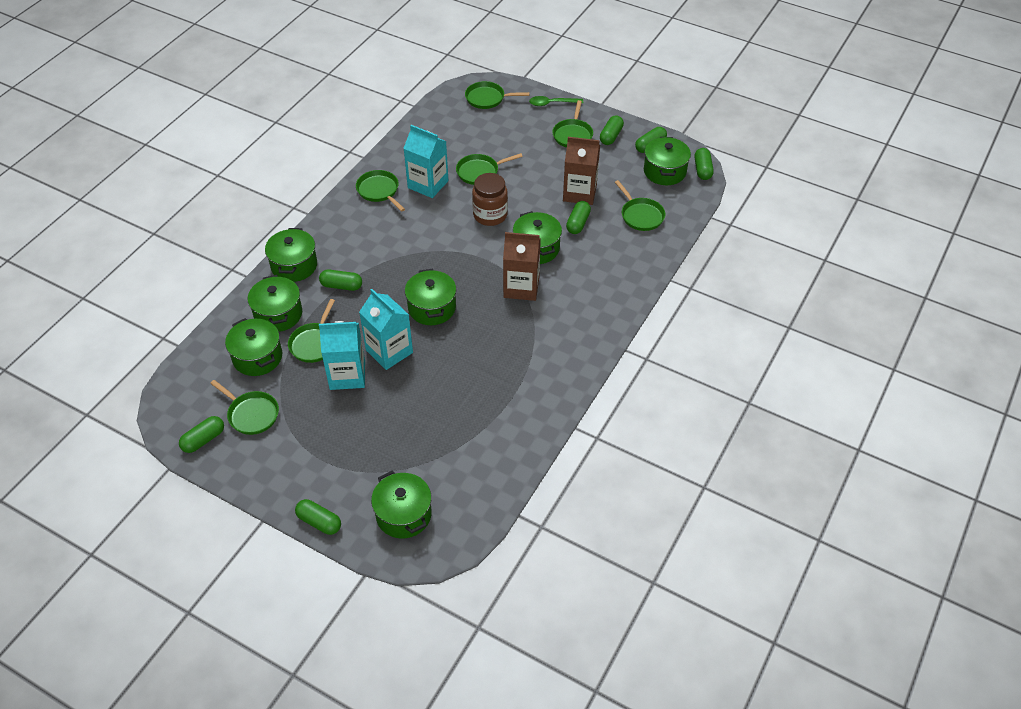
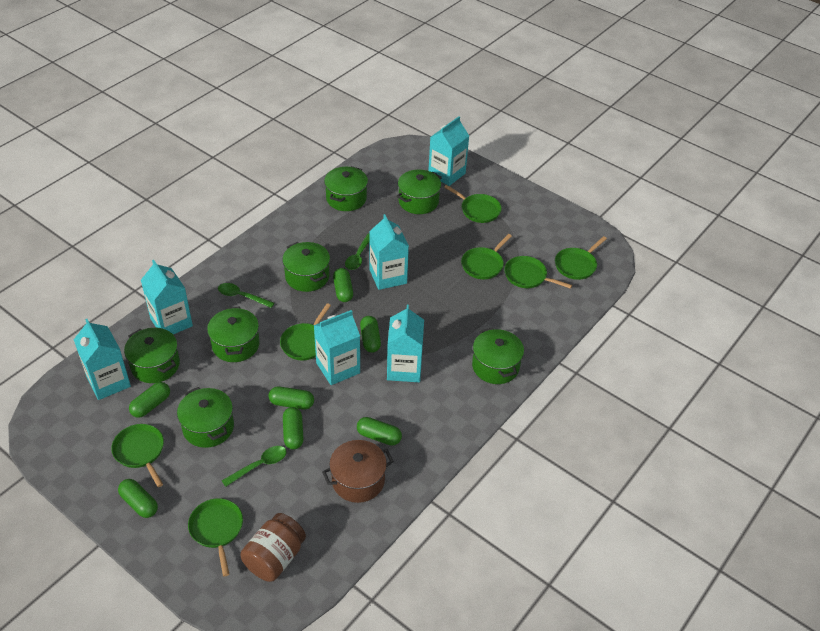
brown carton: [503,232,541,301] [563,137,600,205] = 2 -> none = 0
brown pot: none = 0 -> [322,440,394,503] = 1
green spoon: [529,96,583,106] = 1 -> [218,283,274,308] [222,446,287,487] [345,233,369,270] = 3
turquoise carton: [319,321,365,390] [359,289,413,370] [403,125,449,198] = 3 -> [74,319,131,400] [141,260,193,334] [314,310,360,385] [369,214,409,290] [387,305,424,382] [428,116,469,186] = 6

